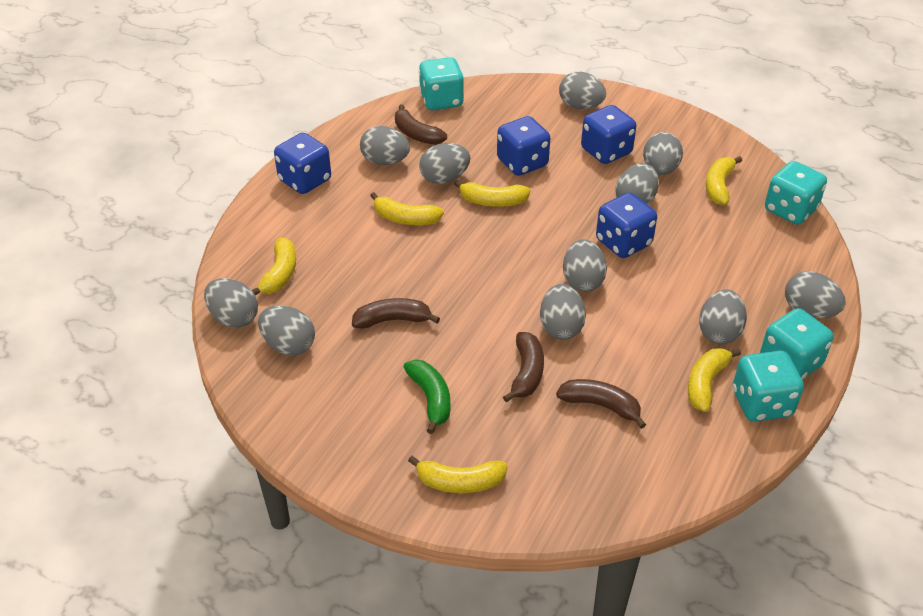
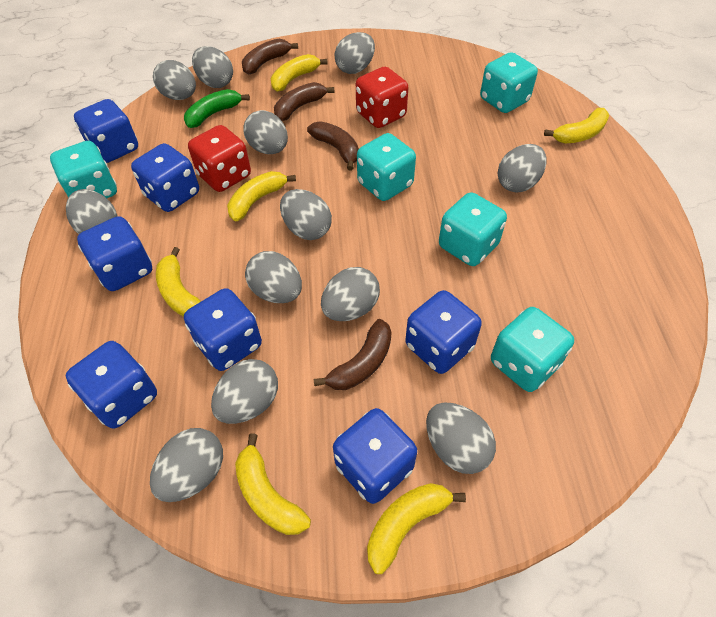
blue dice: [274,133,331,194] [497,116,550,176] [581,105,636,164] [596,193,657,258] = 4 -> [66,341,157,429] [74,99,138,163] [77,216,152,291] [131,143,199,212] [184,288,262,371] [333,408,417,504] [405,290,482,374] = 7
grey egg: [204,278,258,328] [258,306,315,355] [360,126,410,165] [419,143,470,184] [540,284,586,340] [559,72,606,109] [563,239,607,292] [615,163,659,205] [643,132,683,175] [699,289,747,345] [785,271,846,318] = 11 -> [66,189,118,234] [150,428,223,502] [153,60,196,100] [192,46,233,88] [211,359,278,424] [243,110,288,154] [245,251,302,303] [280,189,332,240] [321,267,380,321] [335,32,375,74] [426,402,496,474] [498,144,547,193] = 12
red dice: none = 0 -> [188,125,251,192] [356,67,408,128] = 2
turquoise dice: [419,57,464,110] [733,351,804,422] [760,308,833,379] [765,161,827,225] = 4 -> [50,141,117,198] [357,133,416,201] [439,192,507,266] [480,52,538,113] [491,307,574,392] = 5

